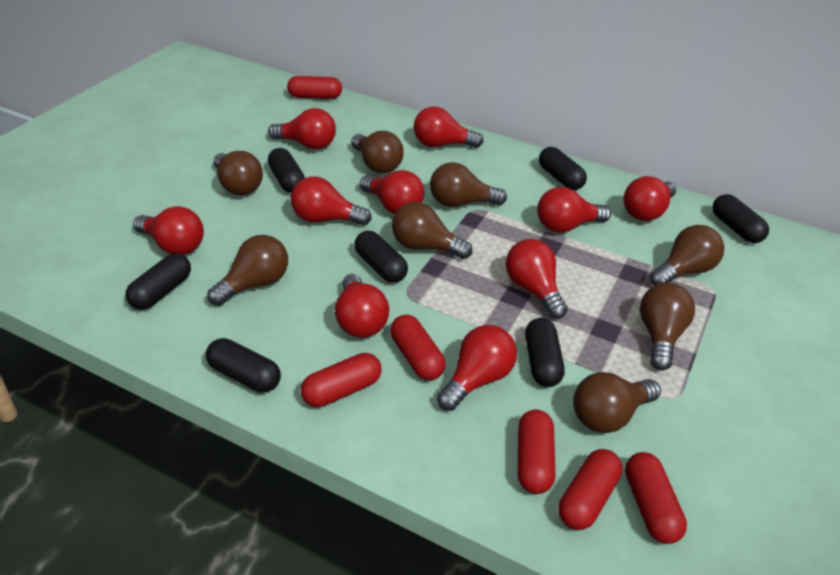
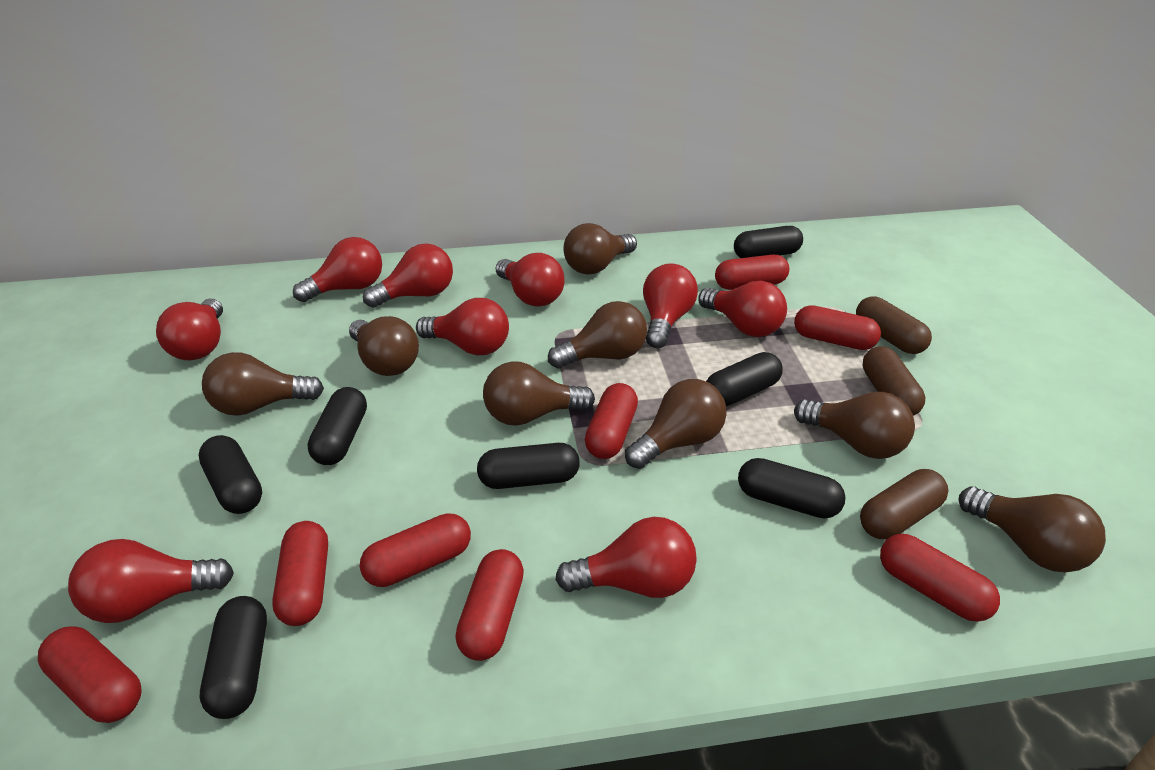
brown capsule: none = 0 -> [856,296,932,354] [860,469,948,539] [862,346,925,416] = 3
red capsule: [287,76,342,99] [301,353,382,407] [390,315,446,380] [518,410,555,494] [558,449,623,530] [625,452,687,544] = 6 -> [38,626,142,723] [272,521,328,626] [360,513,471,587] [455,549,524,661] [585,383,638,459] [715,255,789,290] [794,305,881,350] [880,534,1000,622] = 8
red light bulb: [133,206,204,255] [268,108,336,150] [291,176,372,226] [335,274,389,338] [360,170,425,214] [414,106,483,148] [437,325,517,411] [505,239,568,319] [537,187,611,233] [623,176,676,221] = 10 -> [68,539,234,623] [156,298,223,360] [293,237,382,302] [363,243,453,308] [416,298,509,355] [496,253,565,307] [555,517,697,598] [643,263,698,348] [698,281,787,337] = 9

